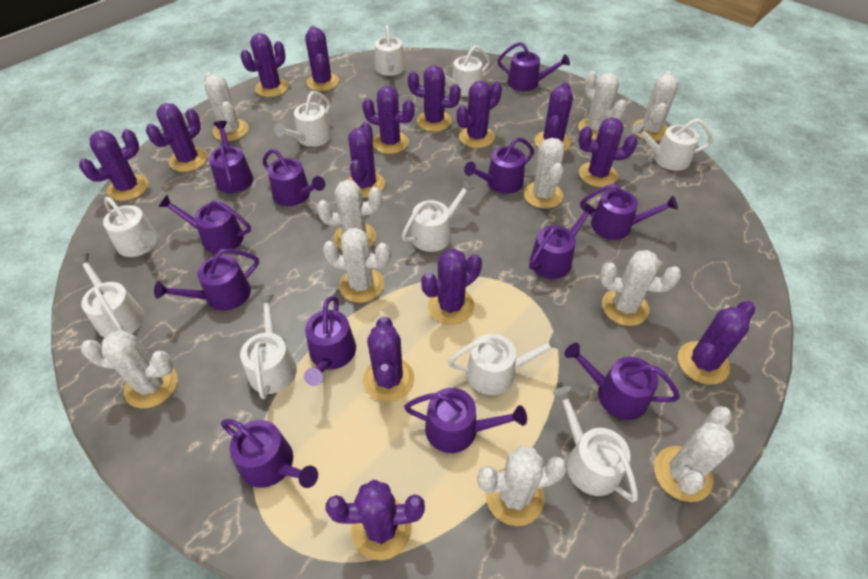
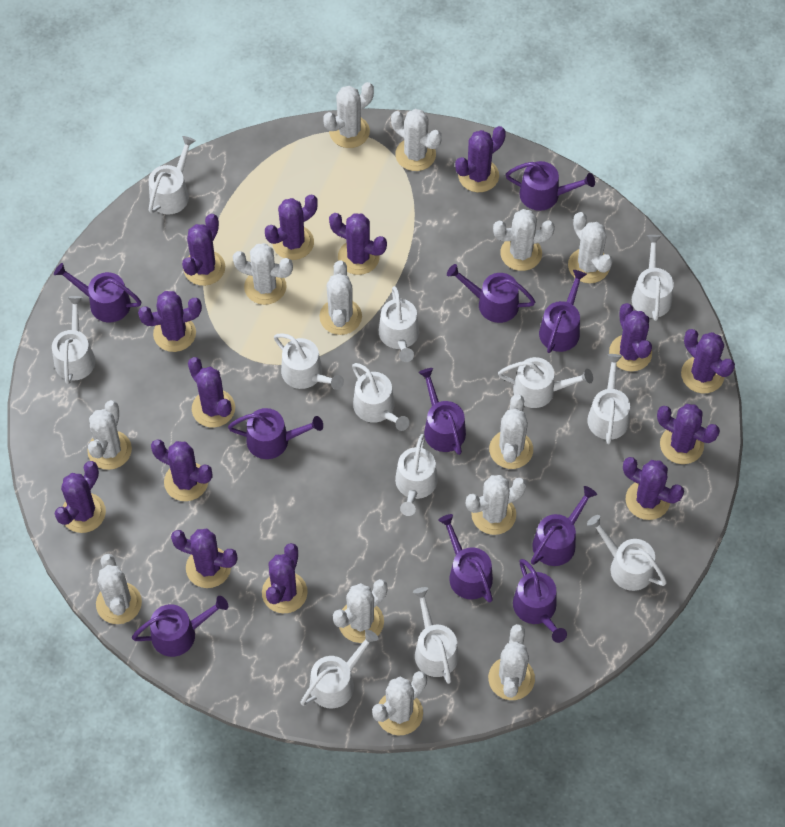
purple watering can: [154,249,259,311] [158,195,251,253] [209,121,253,193] [221,419,318,488] [263,149,325,206] [304,296,356,386] [404,388,527,453] [464,137,534,194] [497,42,570,91] [529,202,597,279] [564,343,680,420] [580,184,678,240] = 12 -> [54,263,141,322] [132,596,228,657] [228,408,323,459] [419,368,466,455] [438,514,493,602] [447,264,535,323] [505,161,595,211] [513,559,567,643] [531,486,597,566] [539,270,587,353] = 10
white cactus: [81,330,178,408] [204,72,249,141] [317,180,382,250] [323,228,391,303] [477,446,567,526] [524,138,565,209] [578,71,627,140] [600,250,681,326] [633,71,679,141] [654,407,735,502] = 10 -> [87,400,132,470] [96,554,142,624] [233,243,293,305] [319,261,362,335] [323,82,374,148] [333,579,388,643] [372,671,427,736] [391,109,442,171] [466,475,526,535] [488,624,535,700] [489,394,533,469] [493,209,555,271] [568,212,613,283] = 13
white watering can: [72,253,144,338] [103,197,158,257] [240,294,297,399] [274,91,332,147] [375,25,405,76] [402,180,474,252] [436,45,490,97] [448,333,563,395] [553,386,638,502] [632,119,713,171] = 10 -> [52,296,95,384] [149,136,196,215] [274,333,344,390] [300,629,379,708] [352,363,409,431] [379,286,419,362] [395,434,438,516] [413,587,459,684] [498,357,593,408] [587,354,630,444] [587,515,667,591] [632,235,674,321] = 12

